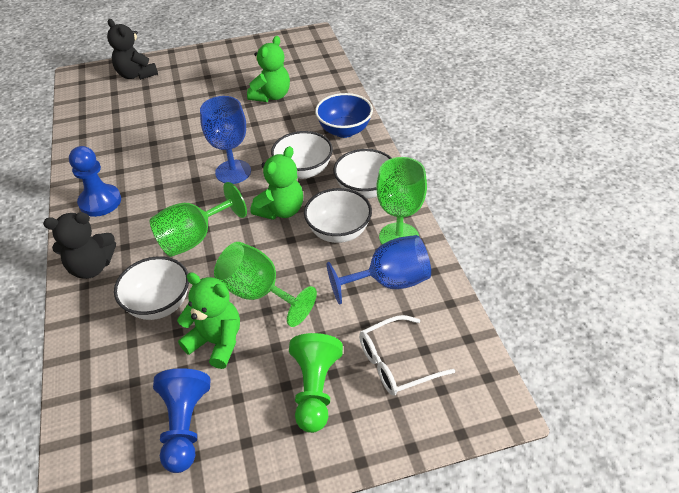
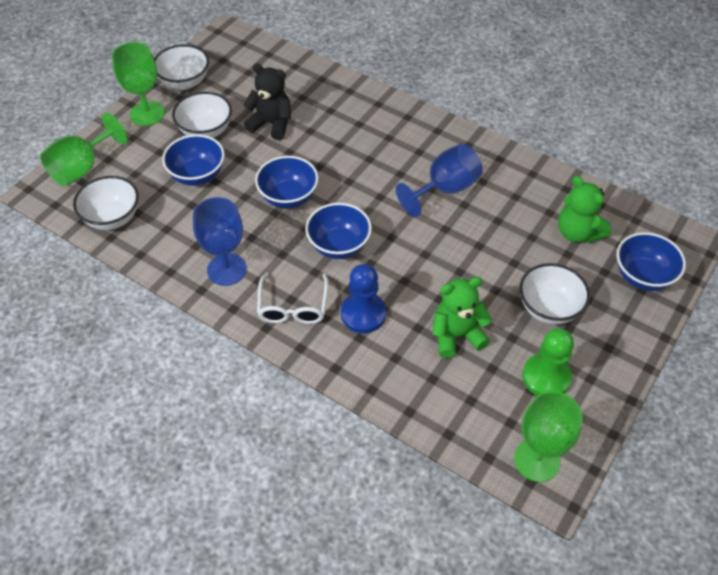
black teddy bear: [43,212,116,279] [107,19,158,80] = 2 -> [243,63,291,140] = 1
blue bowl: [315,93,373,138] = 1 -> [162,134,225,186] [255,156,319,209] [305,203,372,259] [616,232,686,291] = 4
blue pawn: [69,146,121,217] [153,368,210,473] = 2 -> [341,264,386,333] = 1
green teddy bear: [177,272,240,369] [247,36,290,102] [251,146,303,220] = 3 -> [432,277,492,358] [558,176,611,243] = 2

